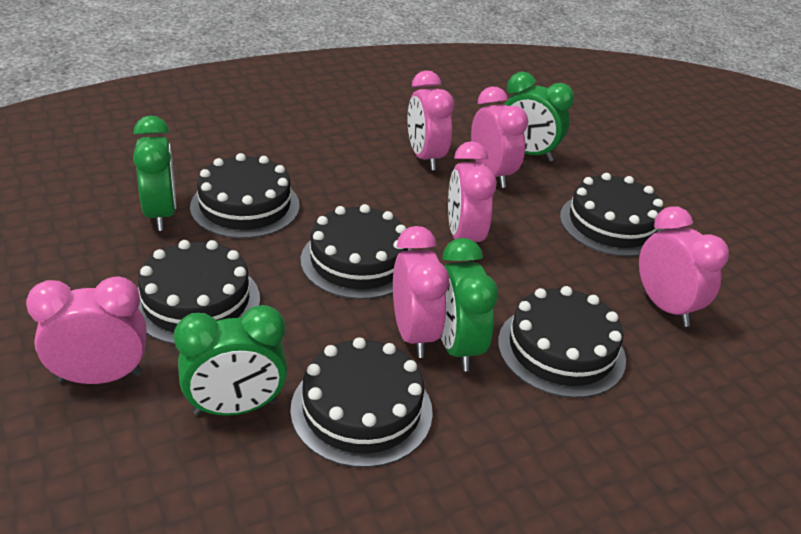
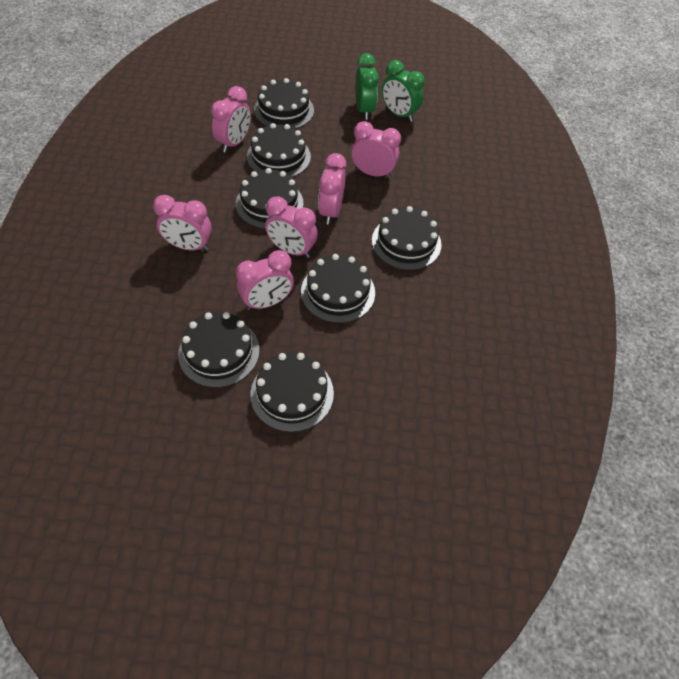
black cake: [138,240,260,345] [190,153,300,239] [290,337,433,468] [301,204,412,299] [498,286,626,398] [560,173,665,257] = 6 -> [178,312,259,387] [236,168,304,229] [247,123,311,177] [250,352,334,432] [254,78,314,129] [301,254,375,323] [372,206,442,270] = 7
green clock: [133,116,176,231] [174,305,287,416] [441,238,498,371] [504,72,574,162] = 4 -> [356,53,379,120] [382,60,425,122] = 2

